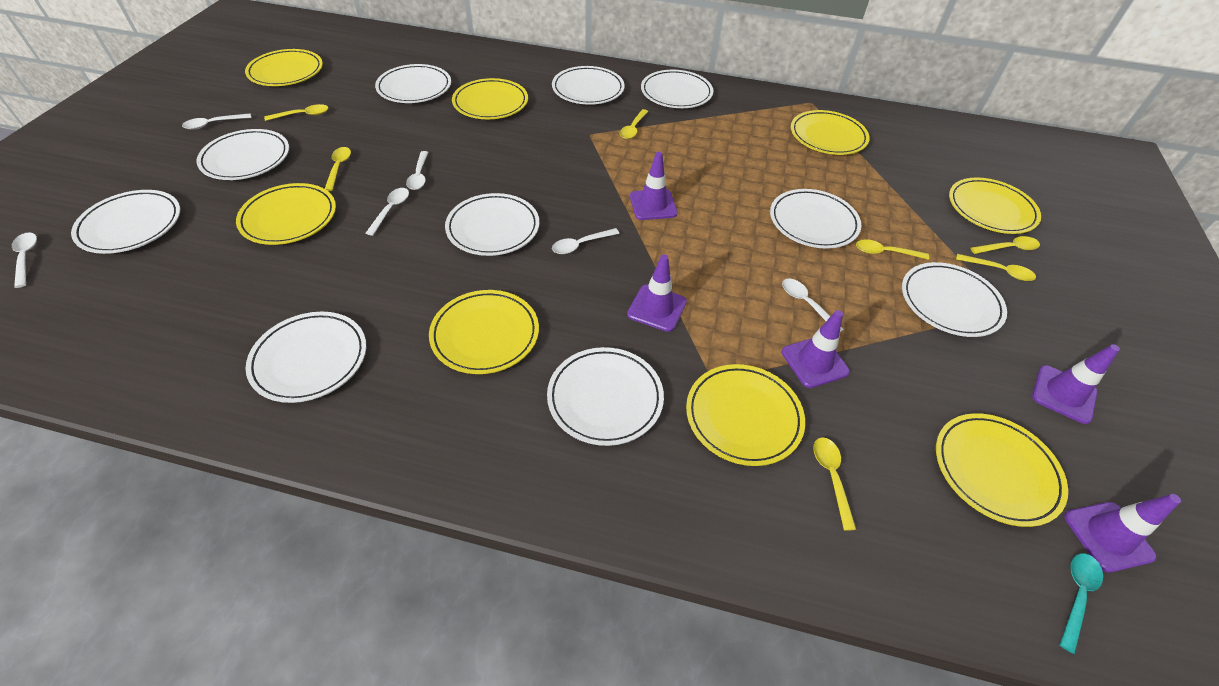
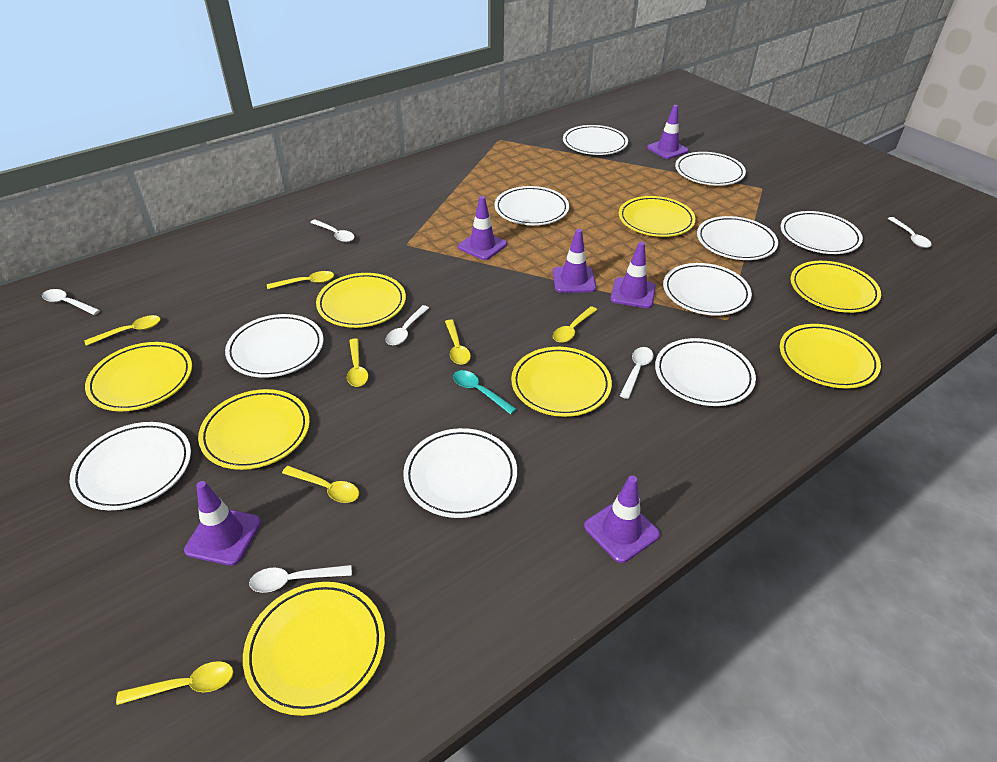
purple traffic cone: [627,255,687,332] [630,151,678,220] [782,310,850,388] [1032,344,1120,424] [1064,494,1181,573] = 5 -> [184,481,261,566] [458,196,507,260] [553,229,596,293] [584,476,660,563] [610,242,656,308] [647,105,689,159] = 6

